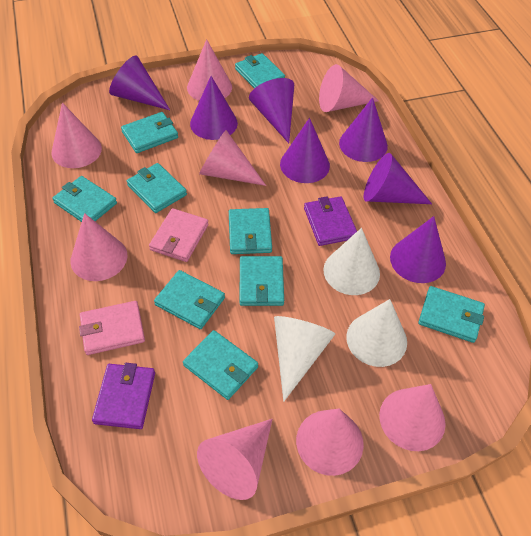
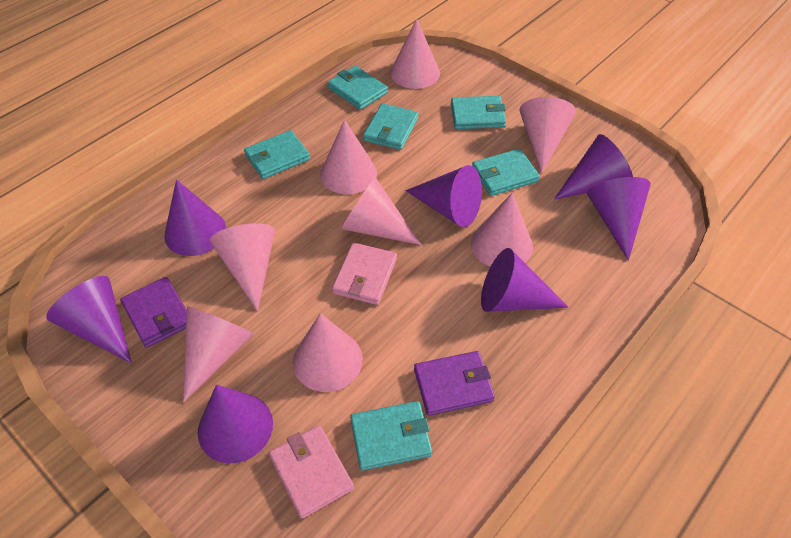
turquoise wallet: [53,176,117,222] [121,112,178,153] [127,163,187,213] [154,270,225,329] [183,330,258,400] [229,208,272,254] [235,53,285,88] [240,256,284,306] [418,286,485,343] = 9 -> [244,130,310,179] [328,66,388,110] [350,401,432,471] [363,103,419,150] [451,96,506,129] [472,149,540,196] = 6
white cone: [274,316,335,402] [323,228,380,295] [346,299,407,367] = 3 -> none = 0

